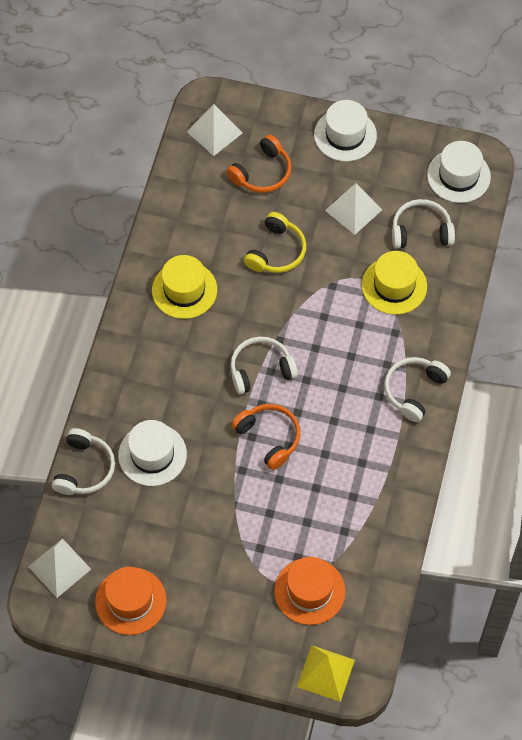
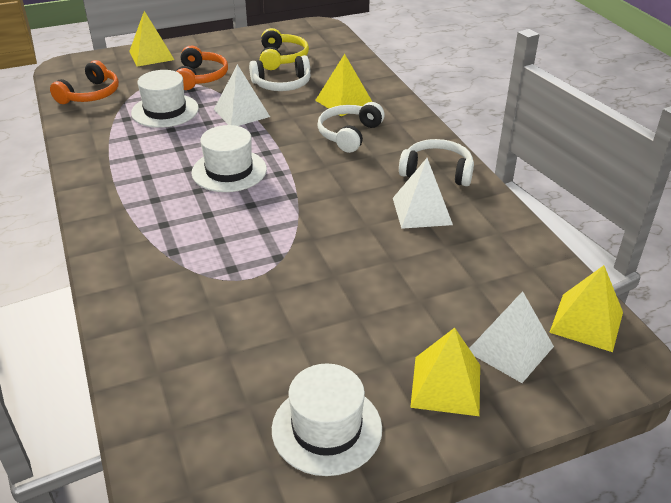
orange hat: [95,567,166,635] [274,557,345,625] = 2 -> none = 0
white headphones: [52,428,115,495] [231,337,298,394] [384,357,451,422] [392,199,455,249] = 4 -> [249,55,311,91] [317,102,385,153] [399,139,474,186] = 3
yellow hat: [152,255,217,319] [362,251,427,315] = 2 -> none = 0
yellow pyramid: [297,645,355,702] = 1 -> [129,11,174,67] [315,54,372,116] [410,328,480,416] [549,265,623,352] = 4

